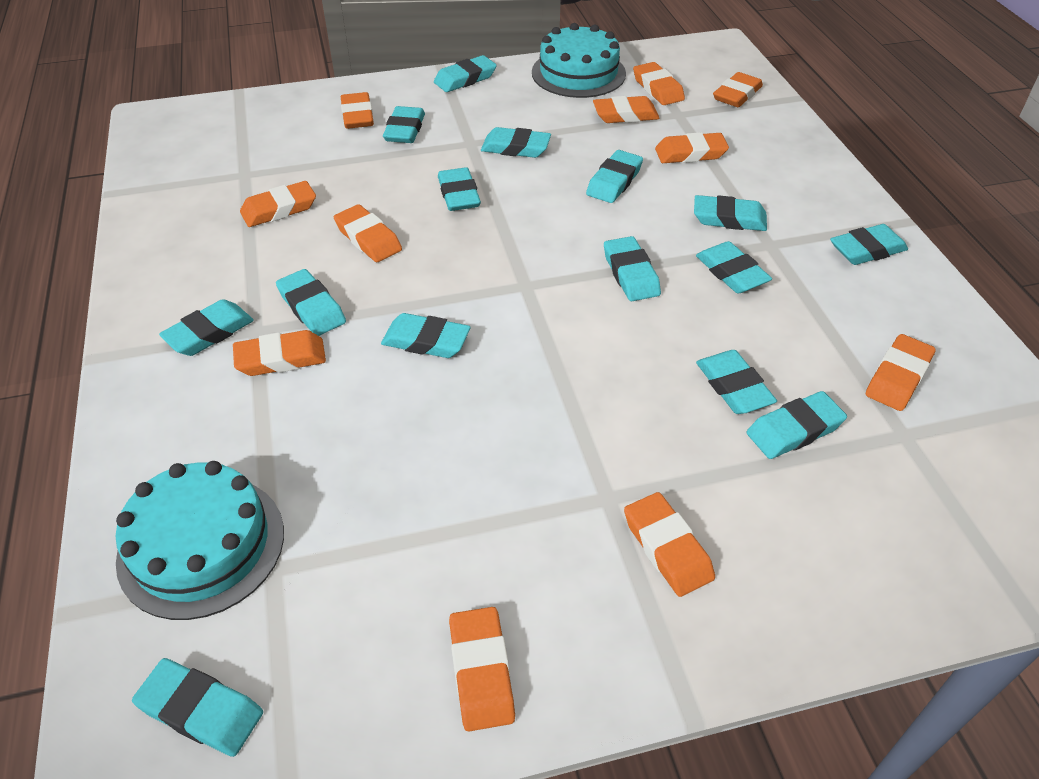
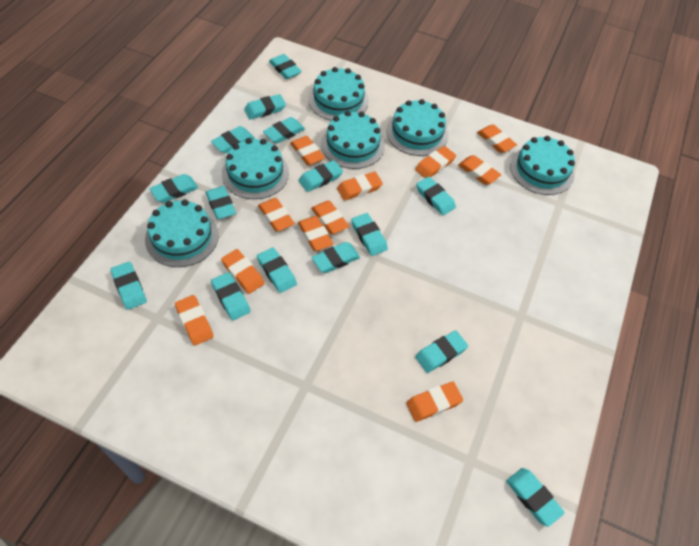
turquoise cake: [116,461,284,620] [532,23,626,98] = 2 -> [145,199,219,267] [222,138,289,199] [309,67,369,120] [321,111,385,169] [386,99,449,156] [510,136,575,195] = 6

